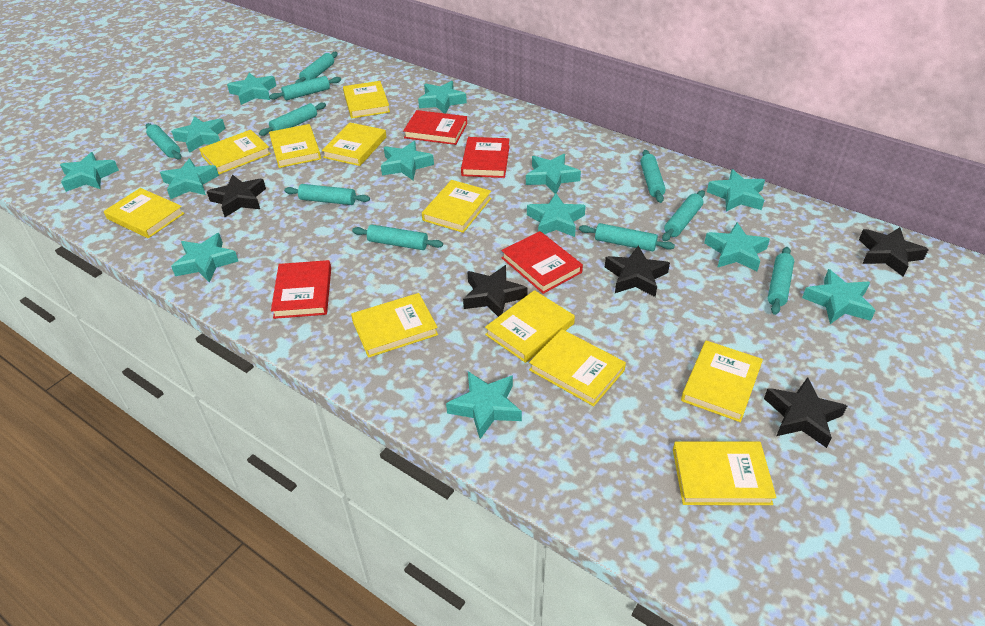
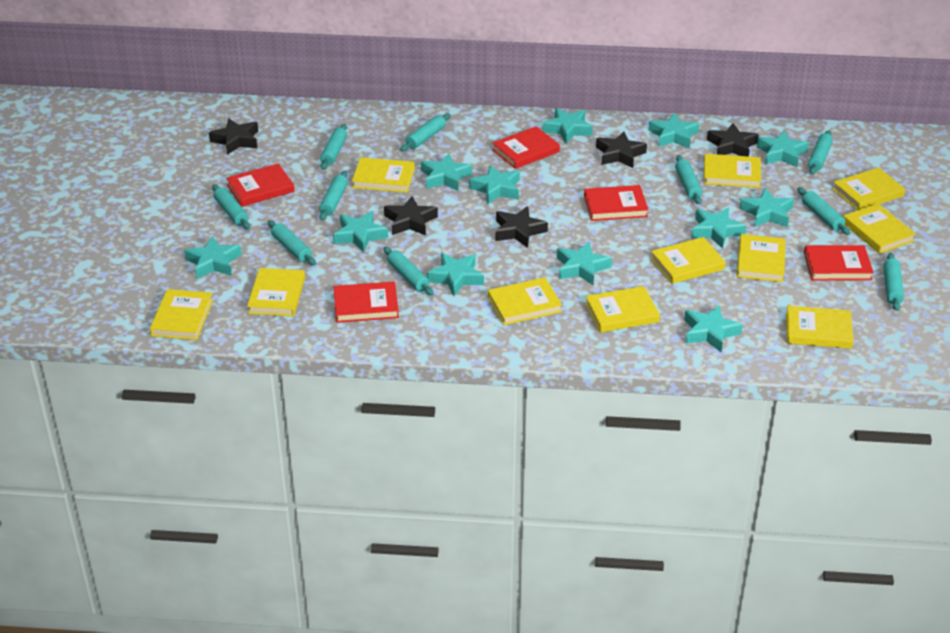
red book: [271,260,331,319] [403,110,467,145] [461,137,510,178] [501,231,583,294] = 4 -> [226,163,295,207] [333,281,399,323] [492,126,560,169] [584,185,649,221] [804,245,874,281] = 5
turquoise star: [60,152,119,192] [160,158,219,199] [171,116,225,153] [171,233,238,283] [227,73,276,105] [381,141,434,180] [418,81,467,114] [446,372,522,439] [526,154,581,194] [527,193,586,237] [704,222,770,271] [707,169,765,212] [802,269,876,324] = 13 -> [184,236,242,279] [333,211,388,253] [421,153,472,191] [427,253,484,296] [469,165,520,204] [543,108,593,143] [557,242,612,285] [649,113,699,148] [684,305,743,352] [691,207,746,249] [739,188,794,227] [757,131,809,167] = 12

